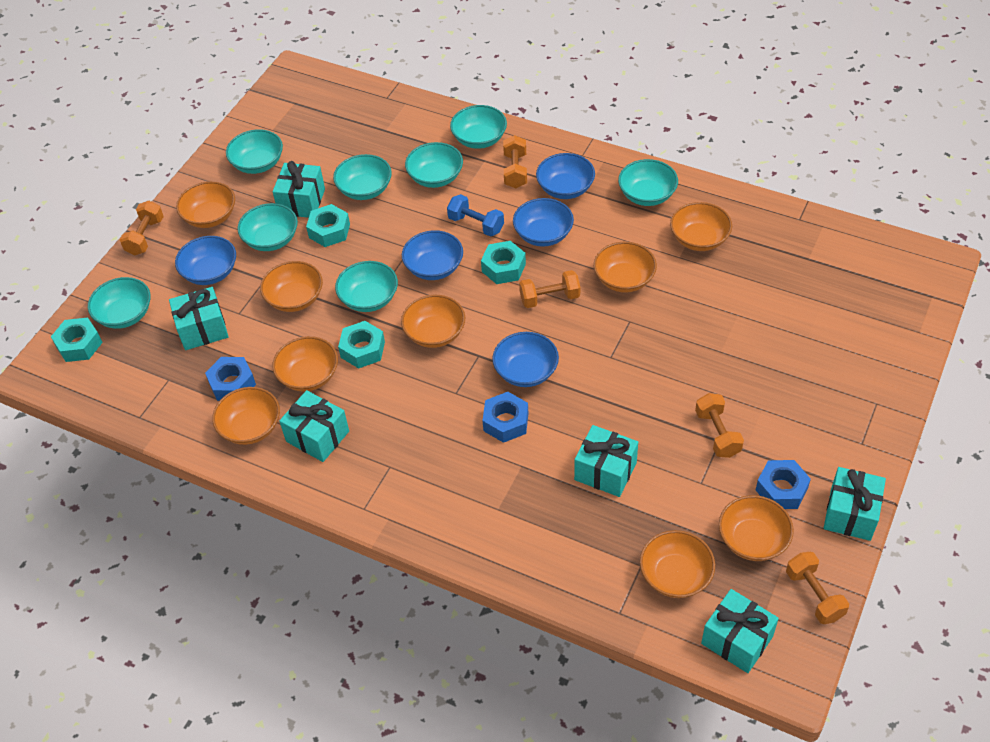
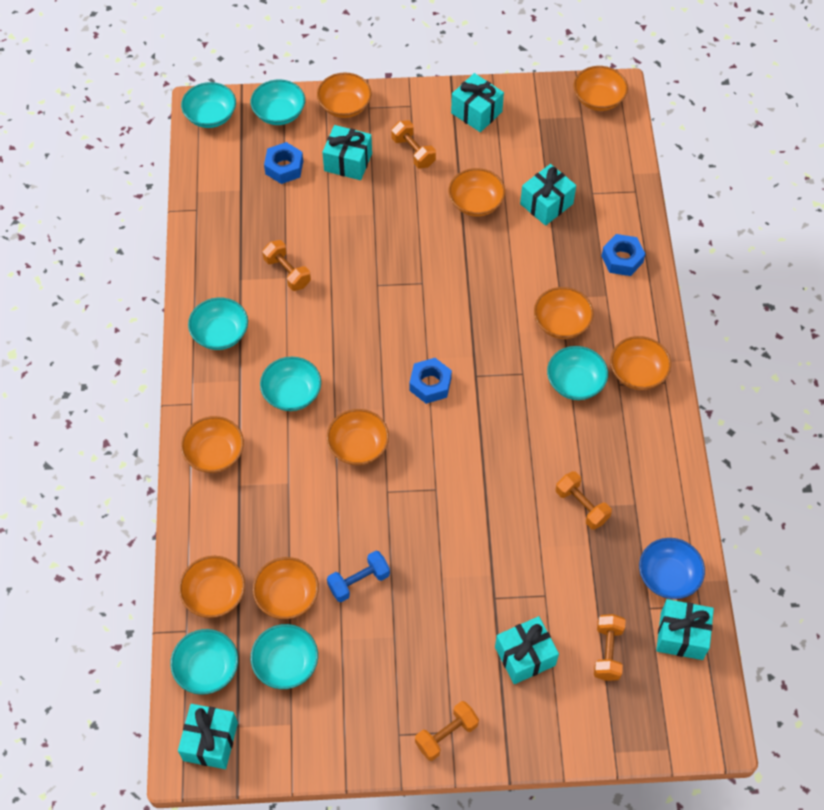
blue bowl: [175,236,236,285] [402,230,463,280] [492,332,559,387] [513,198,574,247] [536,153,595,199] = 5 -> [639,538,705,599] = 1
turquoise bowl: [88,277,151,329] [226,129,283,174] [237,203,298,251] [333,154,392,200] [335,261,398,312] [405,142,463,188] [450,105,507,149] [618,159,678,206] = 8 -> [170,629,238,695] [181,82,236,128] [188,297,248,350] [251,79,305,125] [251,624,318,689] [260,357,321,411] [547,346,608,400] = 7
turquoise nut: [51,317,103,362] [306,204,350,247] [338,321,385,369] [481,241,526,284] = 4 -> none = 0

